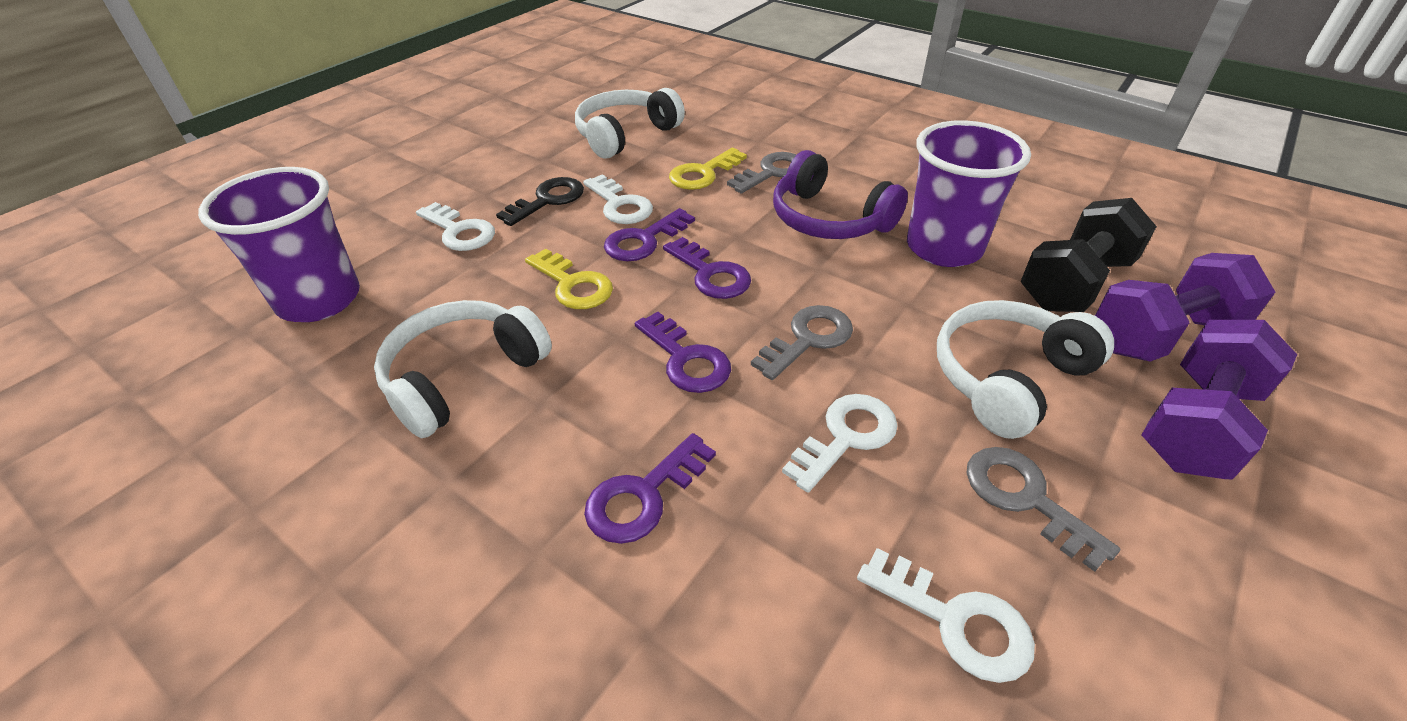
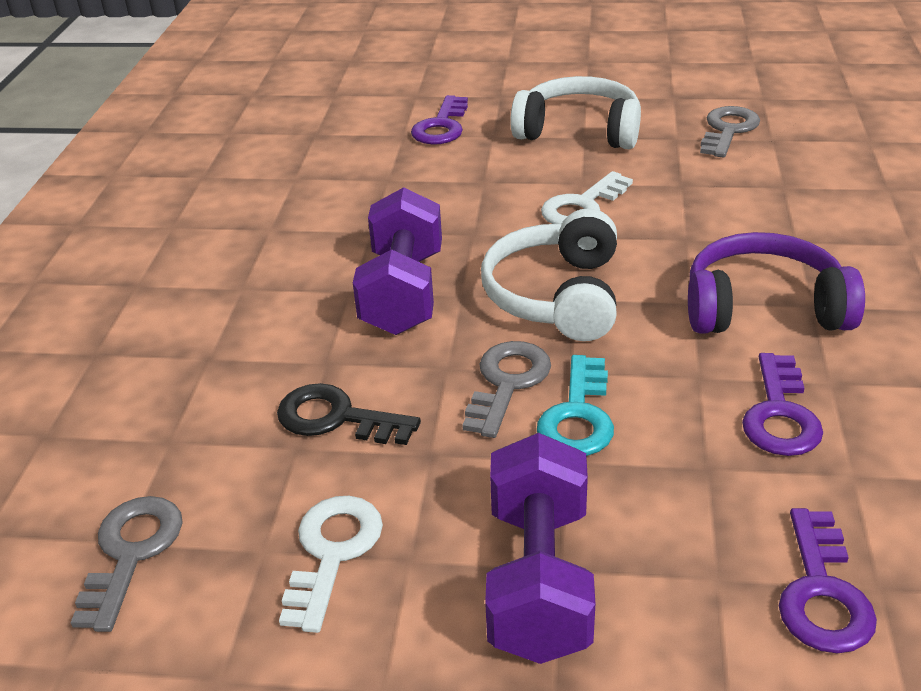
black dumbbell: [1021,198,1157,312] = 1 -> none = 0
purple cup: [198,167,360,322] [907,120,1031,267] = 2 -> none = 0
purple key: [584,433,716,544] [604,208,695,261] [635,312,731,393] [663,237,751,299] = 4 -> [411,95,468,145] [742,353,823,456] [779,508,877,654] = 3
turquoise key: none = 0 -> [537,355,614,456] = 1
white headphones: [374,300,552,438] [575,88,685,158] [937,300,1114,439] = 3 -> [481,208,617,341] [510,76,641,149] = 2
white key: [416,202,495,251] [583,174,653,224] [782,394,898,493] [857,548,1035,683] = 4 -> [279,496,383,633] [541,171,633,224] = 2
yellow key: [525,249,613,309] [669,148,747,190] = 2 -> none = 0

